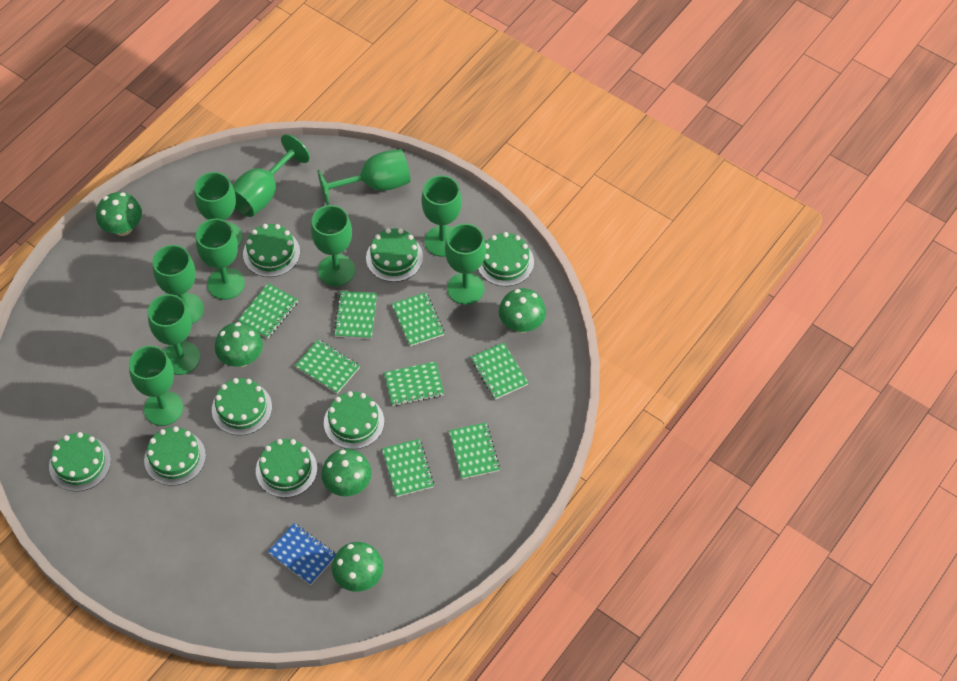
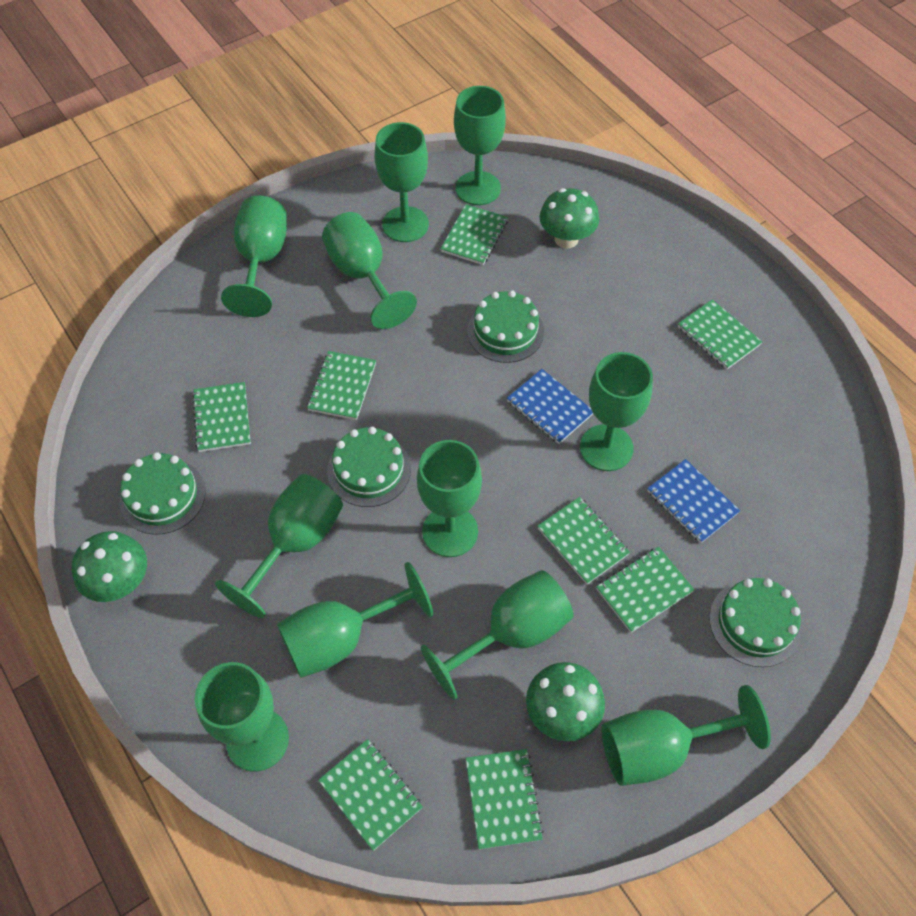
blue notebook: [268,523,336,585] = 1 -> [507,369,593,444] [647,459,740,543] = 2
green cake: [49,432,111,491] [144,426,206,486] [212,378,272,435] [243,224,300,277] [256,439,317,498] [324,391,384,449] [366,228,423,282] [478,232,534,286] = 8 -> [119,452,206,535] [327,427,411,507] [467,290,544,363] [709,578,802,667] = 4
green goblet: [129,346,183,426] [148,294,200,375] [152,245,204,324] [194,172,243,247] [196,219,245,300] [232,134,310,217] [311,205,355,286] [317,149,411,205] [421,175,462,257] [445,223,486,305] = 10 -> [195,662,289,772] [215,474,343,618] [221,195,287,317] [277,562,433,678] [322,212,417,329] [374,122,429,242] [417,440,482,557] [421,570,574,700] [454,86,506,205] [580,352,653,471] [602,685,771,786] = 11
green mushroom: [96,192,142,236] [215,322,263,367] [321,449,372,496] [332,542,383,592] [499,288,546,333] = 5 -> [72,531,147,602] [526,662,605,741] [539,188,599,248] = 3

